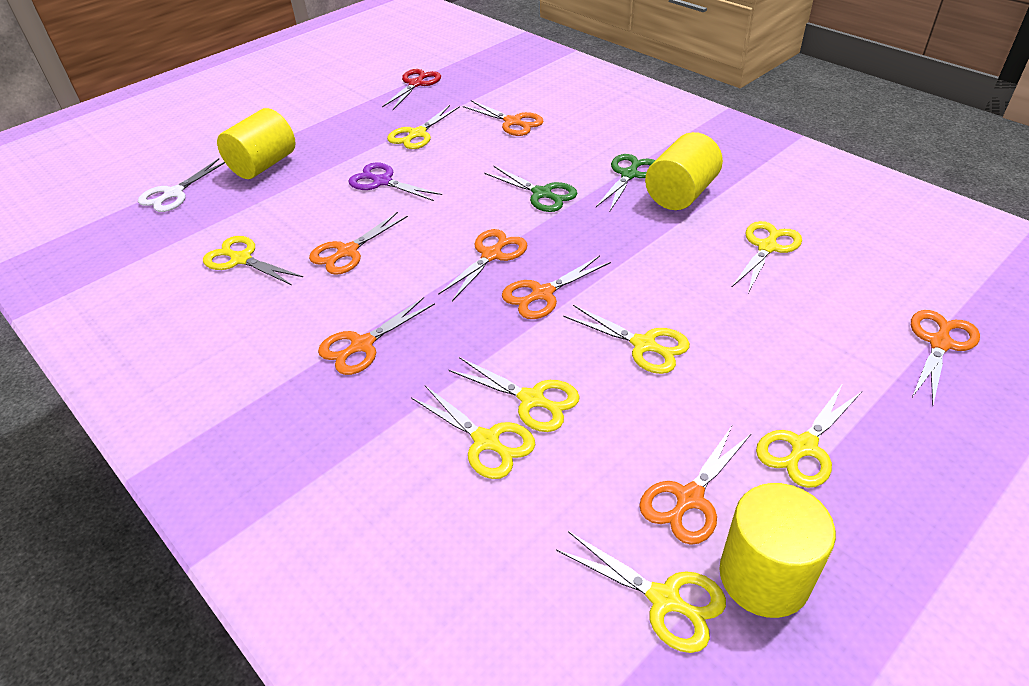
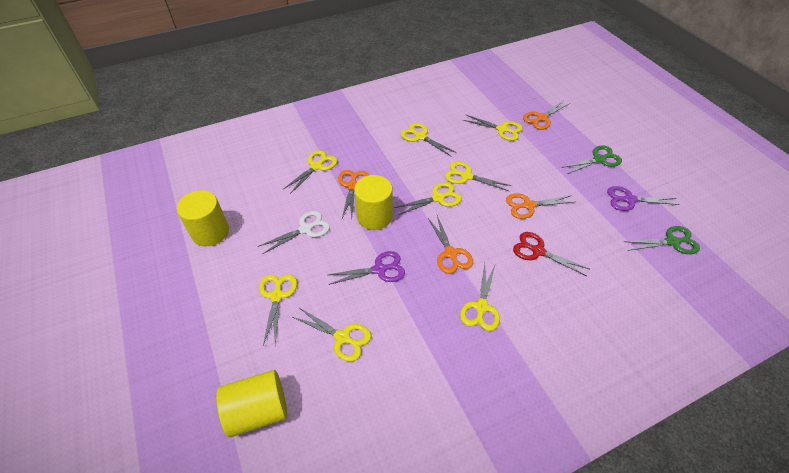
orange scissors: [309,212,408,275] [318,297,435,375] [438,229,527,301] [463,100,544,136] [502,256,611,319] [639,426,752,545] [911,310,980,407] = 7 -> [338,170,369,219] [428,216,473,274] [506,193,573,219] [523,100,570,130] = 4
purple scissors: [348,162,442,201] = 1 -> [328,251,405,285] [607,186,680,211] = 2

